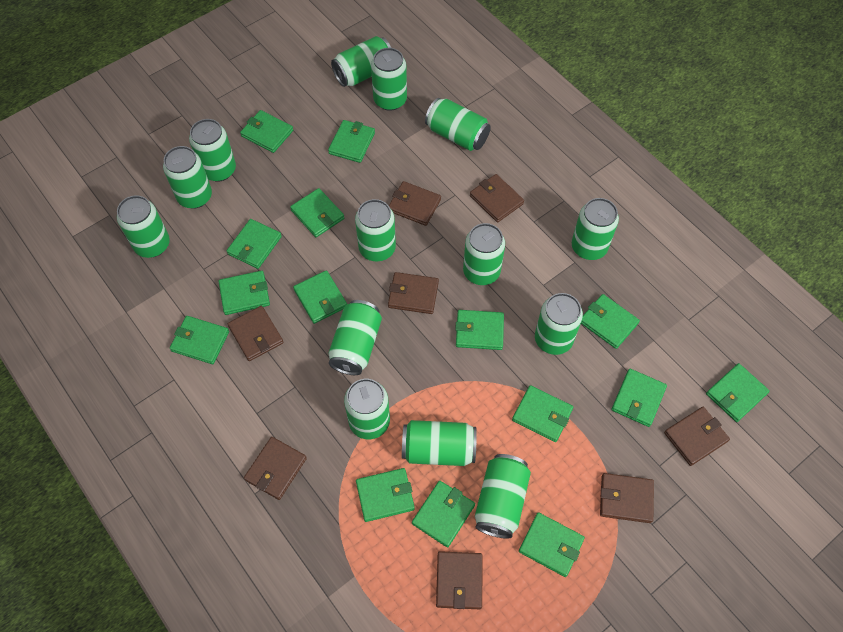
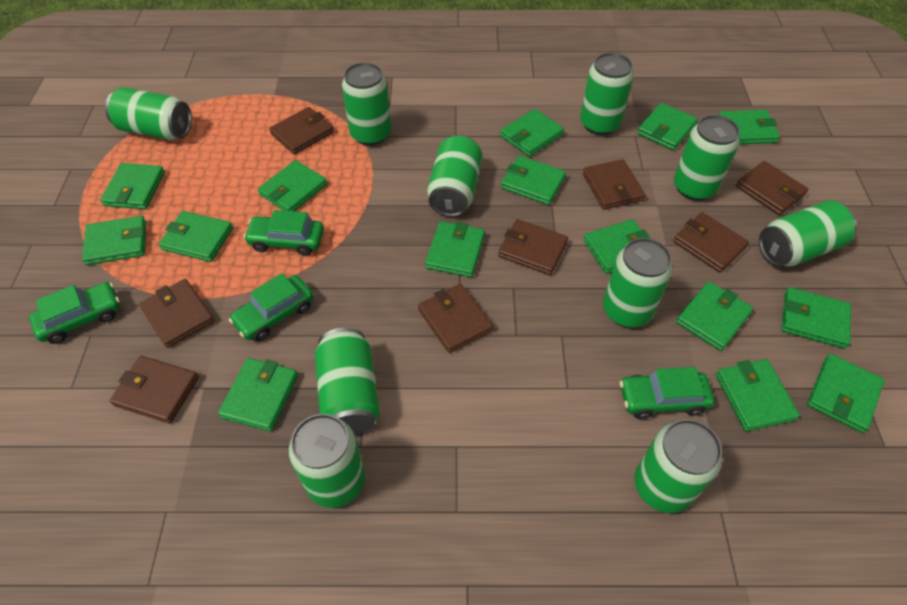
green can: [117,195,170,258] [163,146,212,209] [189,119,236,181] [329,300,382,375] [331,36,391,87] [344,379,390,439] [355,199,396,261] [371,48,407,111] [402,420,477,466] [425,98,491,151] [463,223,505,285] [475,454,531,539] [535,293,583,355] [572,198,619,260] = 14 -> [105,87,192,140] [289,414,365,508] [315,328,380,435] [342,62,391,146] [427,135,482,217] [580,52,634,135] [603,238,673,327] [635,419,722,513] [674,115,740,201] [759,200,857,267] = 10
green car: none = 0 -> [29,282,120,344] [229,273,314,341] [244,210,324,256] [620,367,714,419] = 4

